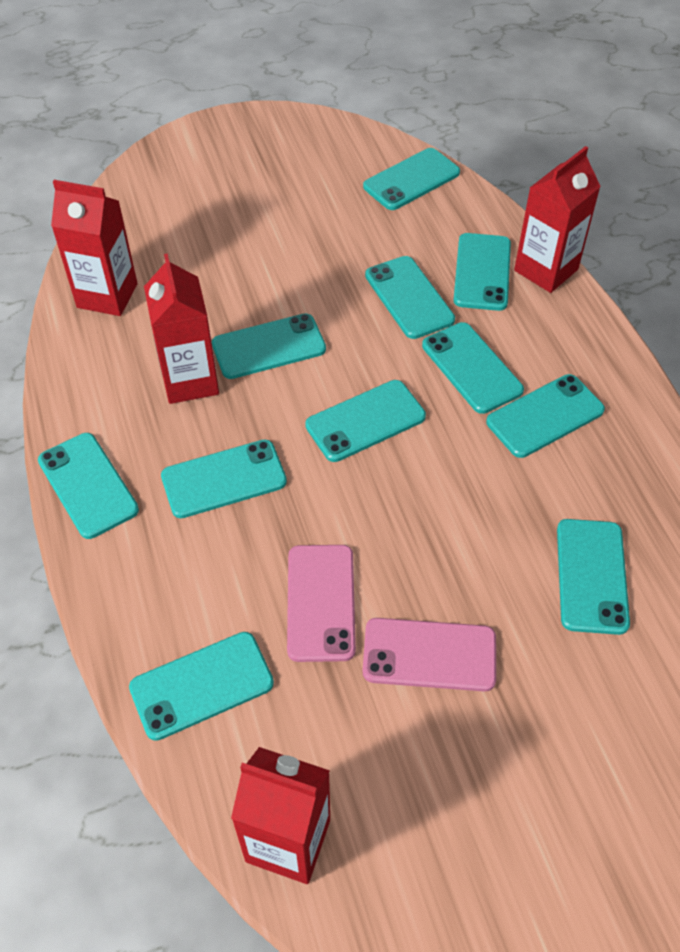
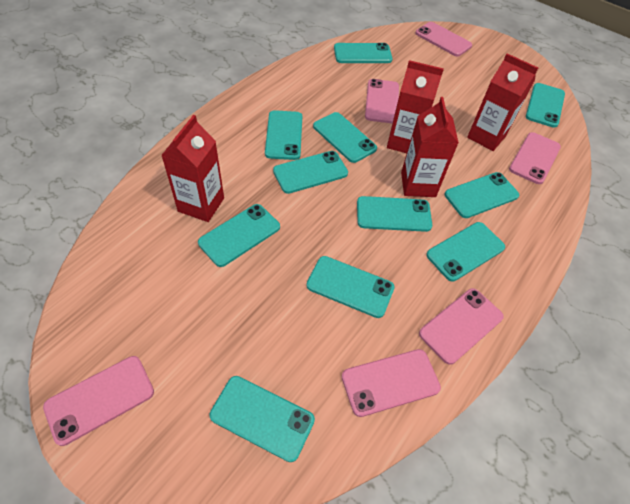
pink phone: [287,545,356,662] [363,618,496,692] = 2 -> [43,356,154,446] [342,349,441,417] [365,79,399,123] [415,22,472,57] [419,288,504,365] [509,132,561,184] = 6

